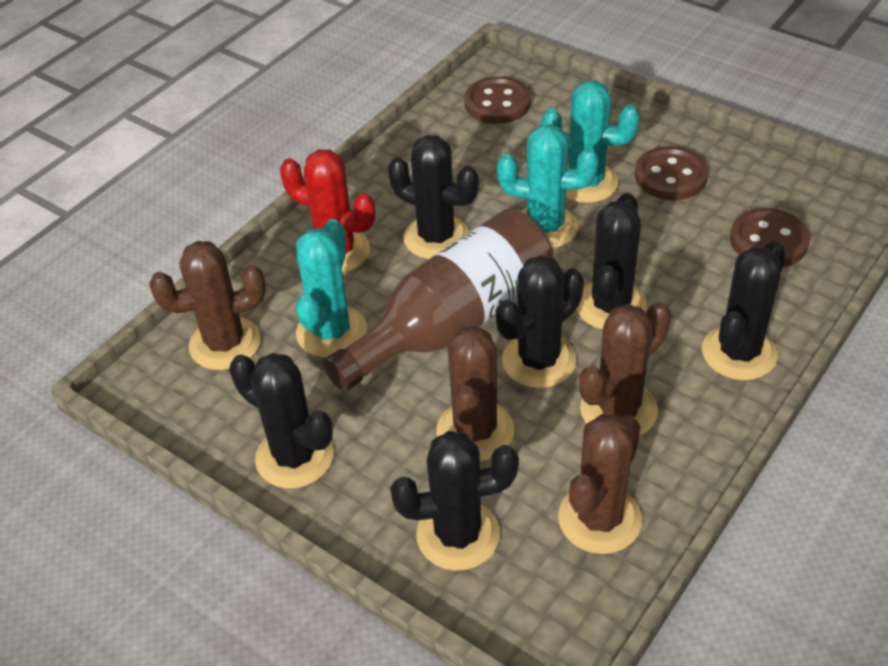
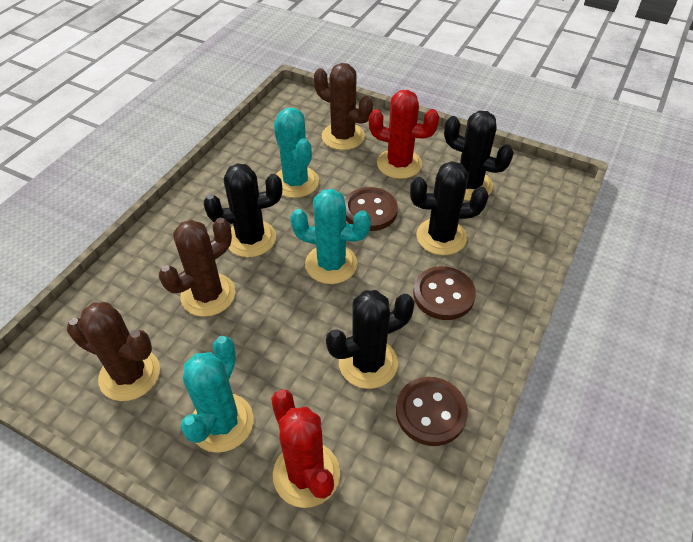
black cactus: [229,353,334,489] [388,135,479,259] [390,431,519,571] [496,255,584,388] [576,193,647,330] [702,240,786,380] = 6 -> [203,163,282,257] [326,290,415,389] [410,161,489,255] [444,111,514,201] = 4
brown bottle: [323,209,553,392] = 1 -> none = 0
brown cactus: [149,241,266,370] [437,326,514,462] [558,414,642,554] [579,302,671,436] = 4 -> [67,302,160,401] [159,218,235,317] [314,63,373,150] = 3
red cactus: [280,149,375,273] = 1 -> [271,389,340,508] [369,90,440,179] = 2

